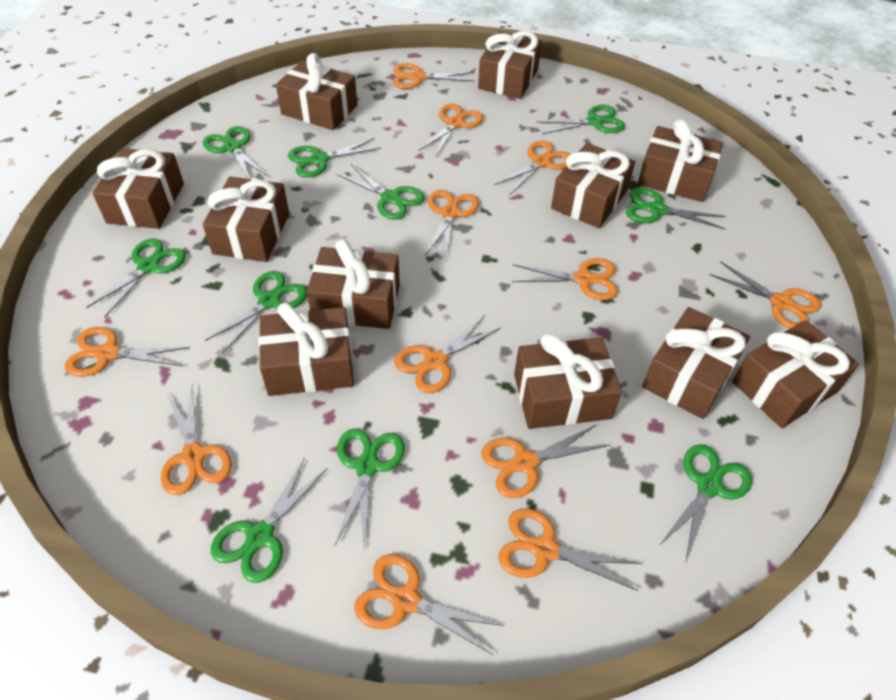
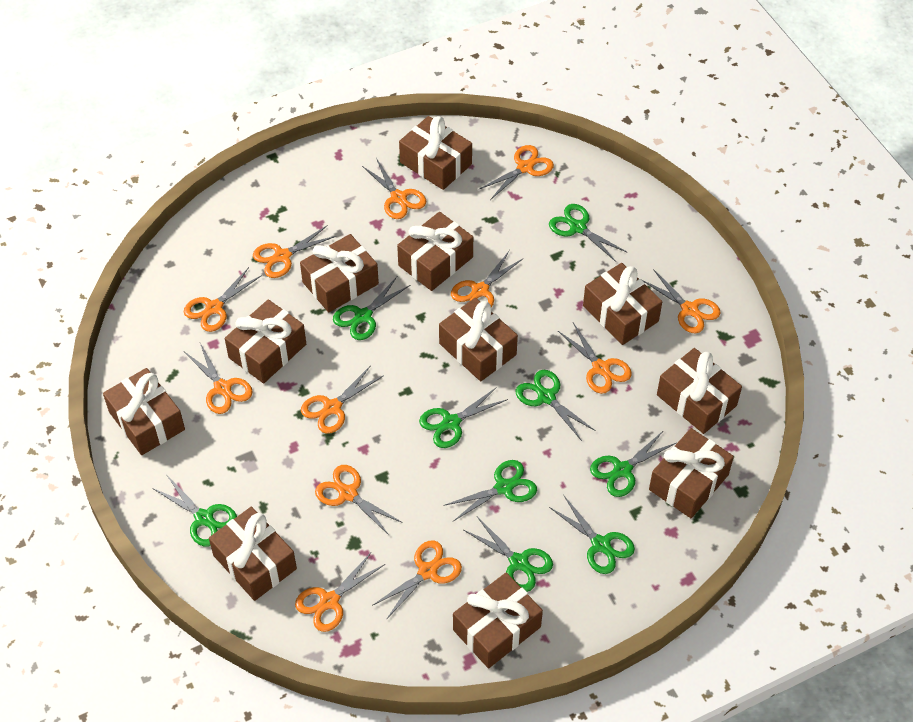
green scissors: [86,238,186,317] [203,126,269,179] [205,271,307,353] [211,457,327,583] [288,138,381,177] [335,429,405,548] [337,164,425,220] [537,105,625,134] [626,188,725,229] [660,444,752,561] = 10 -> [152,476,237,547] [333,277,410,340] [419,387,508,448] [443,460,537,521] [464,517,553,592] [516,370,596,441] [549,204,628,262] [549,496,635,574] [590,430,676,497] = 9

